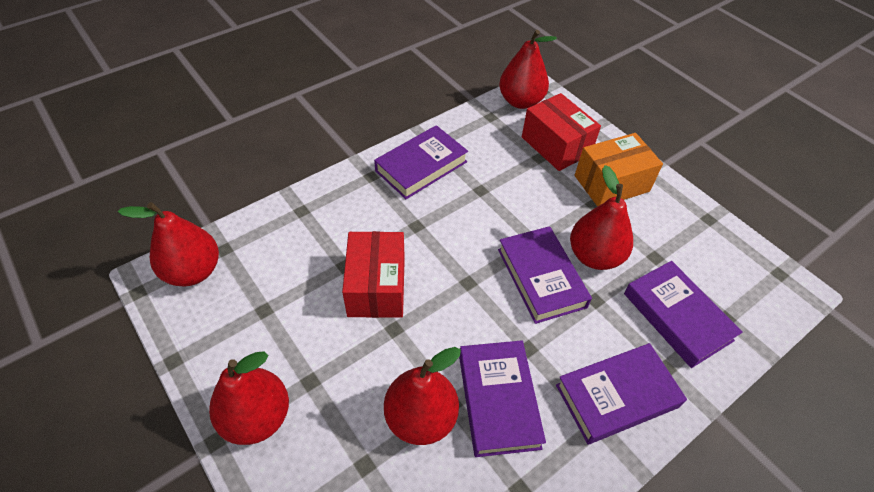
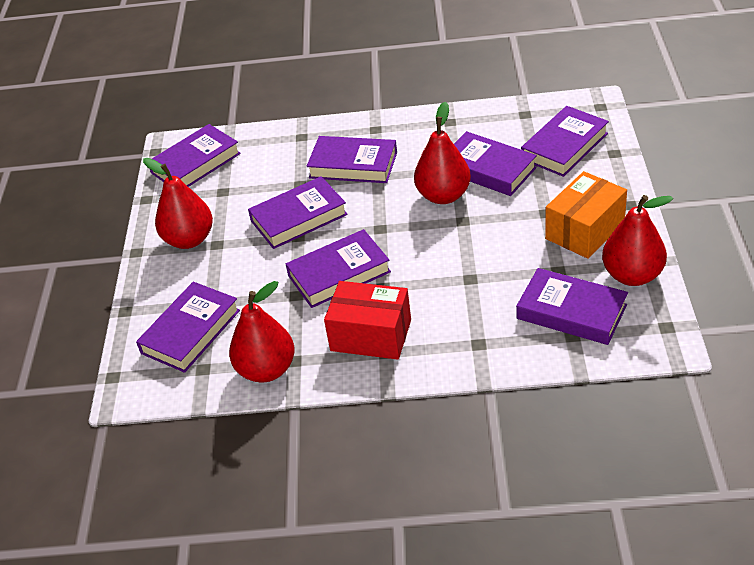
purple book: [374,125,468,199] [459,340,546,457] [498,226,592,324] [556,343,687,444] [624,261,743,368] = 5 -> [136,282,240,373] [150,124,241,187] [248,176,348,249] [286,229,391,308] [307,136,397,183] [454,131,537,196] [516,268,628,345] [521,106,609,177] = 8
red box: [342,231,405,318] [522,93,601,171] = 2 -> [324,281,411,360] = 1
red pear: [118,202,219,286] [209,351,289,445] [384,347,461,445] [499,30,557,109] [570,165,633,270] = 5 -> [143,158,213,249] [229,281,295,382] [414,102,471,204] [602,195,673,286] = 4

